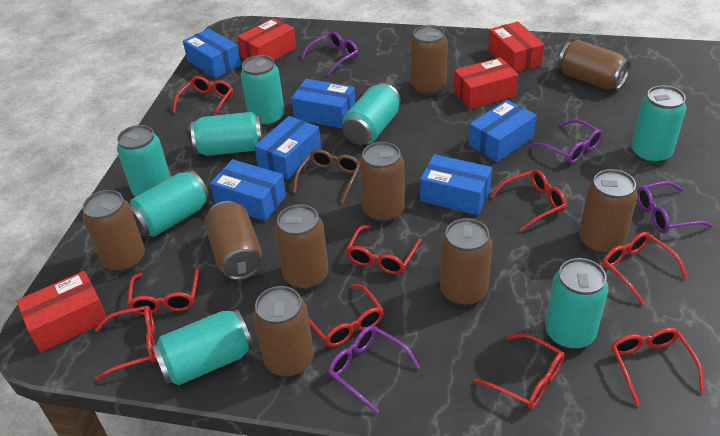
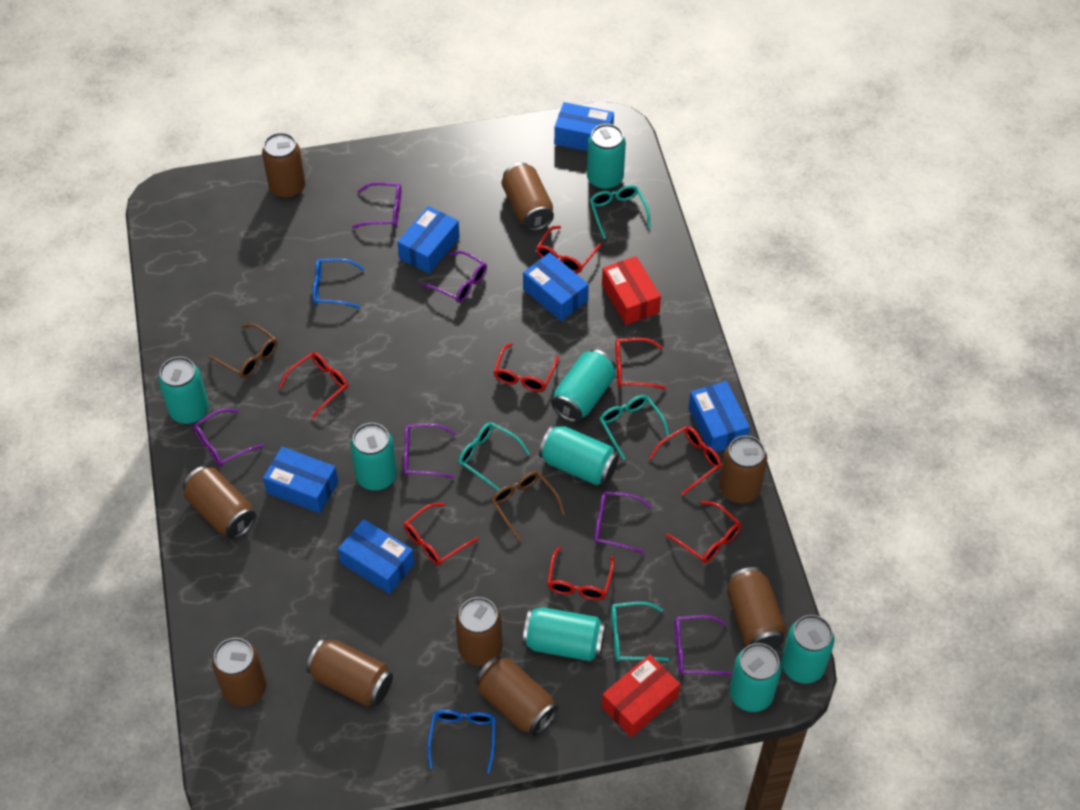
blue glasses: none = 0 -> [313,258,365,309] [427,709,496,773] = 2
brown glasses: [293,149,360,204] = 1 -> [209,323,277,378] [491,471,565,541] = 2
purple glasses: [301,31,358,76] [328,326,420,414] [531,119,603,164] [637,181,713,233] = 4 -> [193,408,264,467] [352,182,401,228] [404,424,456,478] [421,251,487,303] [594,491,652,554] [674,615,733,676] = 6
red box: [16,271,108,352] [237,18,297,61] [453,57,518,109] [488,22,544,73] = 4 -> [602,256,661,325] [602,654,680,737] = 2
red glasses: [95,305,157,381] [127,267,199,315] [173,76,233,116] [308,284,384,347] [346,225,422,275] [473,333,565,409] [490,169,567,231] [602,232,688,305] [611,328,705,406] = 9 -> [279,352,348,418] [404,503,478,566] [493,343,559,392] [536,225,602,273] [547,547,614,600] [615,338,666,390] [649,426,722,495] [666,501,741,563] = 8
turquoise glasses: none = 0 -> [458,422,530,491] [590,185,651,239] [600,395,669,460] [611,602,669,661] = 4

